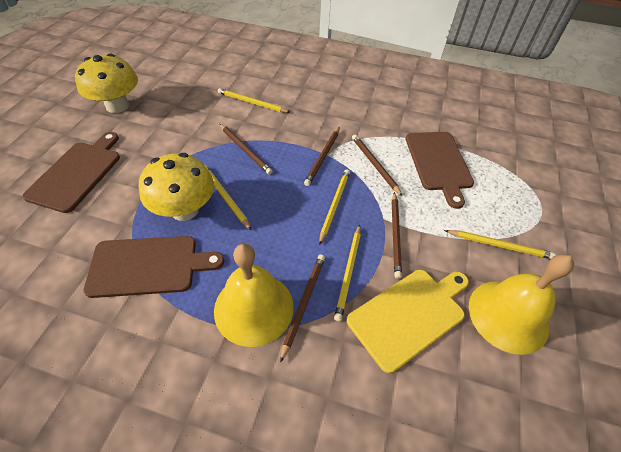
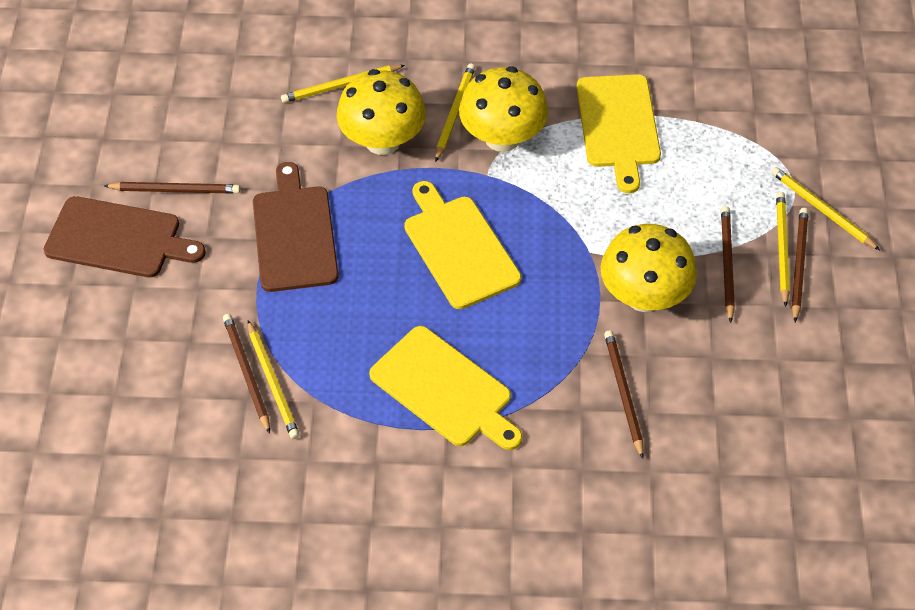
brown cutting board: [22,132,120,213] [83,236,224,298] [405,132,474,209] = 3 -> [44,196,206,277] [253,162,339,292] = 2
yellow bell: [214,244,293,347] [469,254,574,355] = 2 -> none = 0
yellow cutting board: [347,270,469,373] = 1 -> [369,326,522,450] [404,181,521,309] [577,74,661,193] = 3
yellow mushroom: [75,54,138,113] [139,153,214,221] = 2 -> [337,69,426,155] [459,66,548,152] [600,224,697,312] = 3

